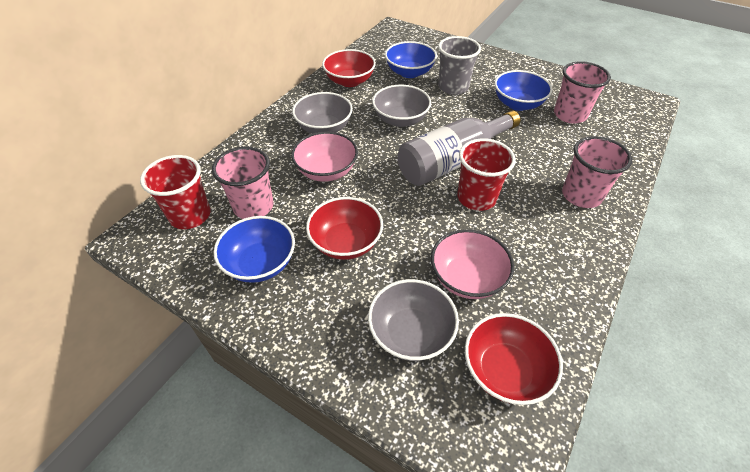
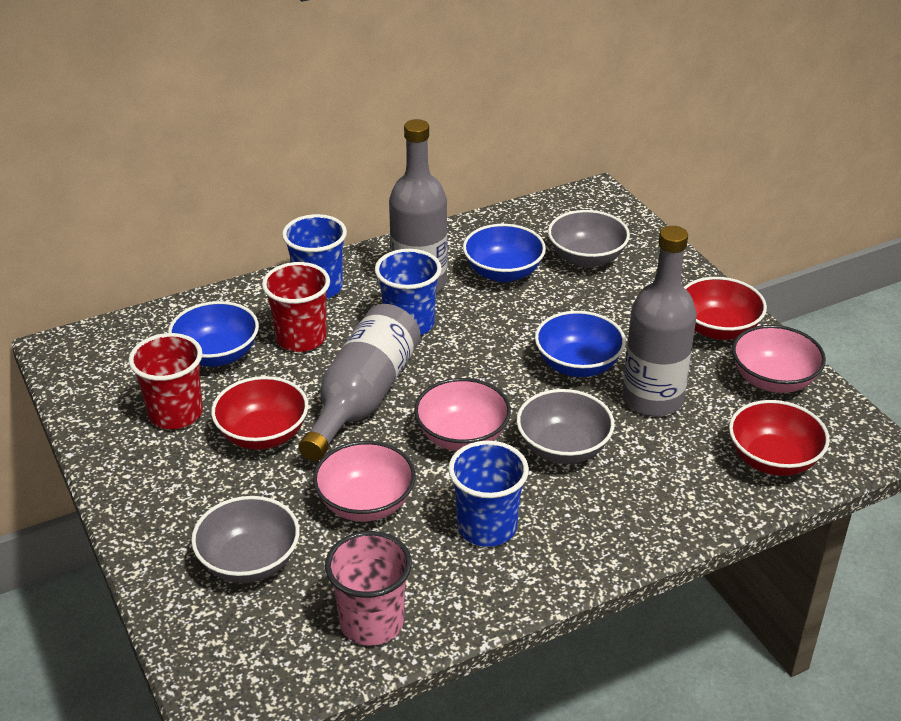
blue cup: none = 0 -> [282,214,347,299] [375,249,442,335] [448,441,529,547] = 3
grey bottle: [398,111,520,186] = 1 -> [298,304,421,461] [389,119,448,293] [622,226,697,416] = 3
grey cup: [438,36,481,95] = 1 -> none = 0
pink bowl: [291,131,358,182] [431,229,514,299] = 2 -> [313,441,415,522] [414,378,511,451] [732,325,826,393] = 3
pink cup: [212,147,273,219] [554,61,611,124] [562,136,632,208] = 3 -> [325,531,412,645] = 1

